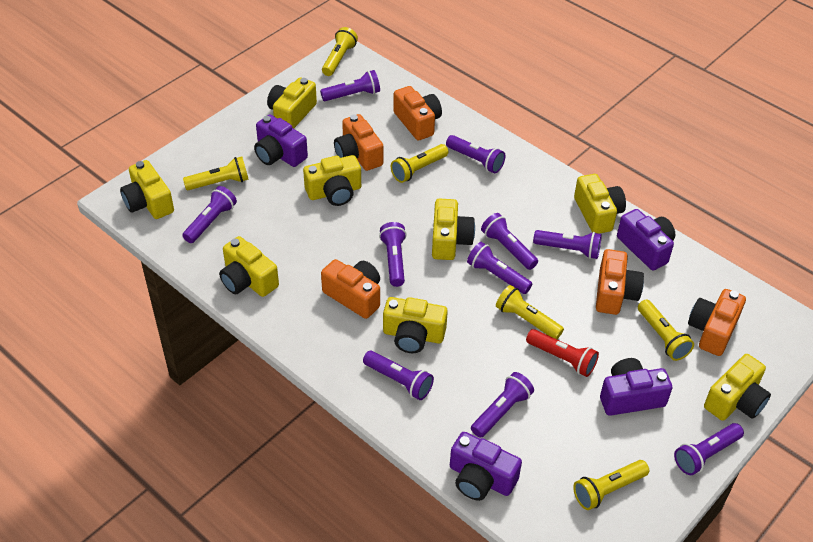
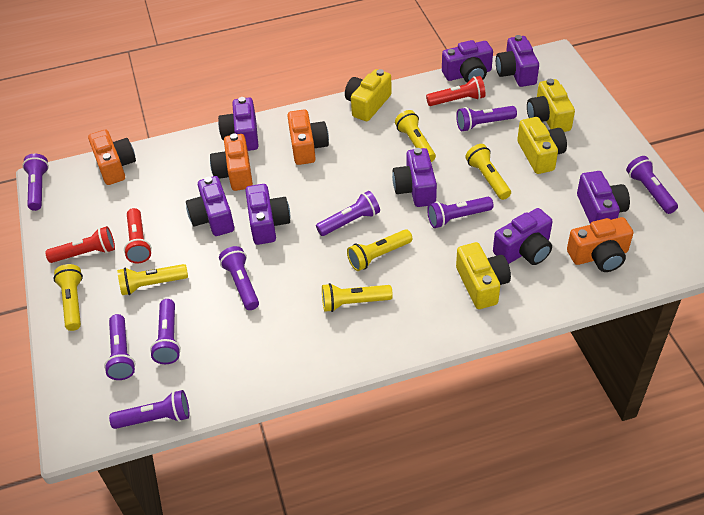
orange camera: [321,259,380,319] [334,114,383,171] [393,86,442,140] [596,249,644,315] [688,289,746,356] = 5 -> [88,130,136,185] [210,133,253,191] [287,109,329,165] [567,217,633,272] = 4
purple camera: [254,115,308,167] [450,432,522,501] [600,358,672,416] [617,209,675,271] = 4 -> [186,176,234,236] [218,97,259,151] [245,184,290,245] [392,148,437,207] [442,40,493,83] [493,208,553,265] [496,35,539,87] [577,171,630,223] = 8
purple flashlight: [182,186,237,243] [320,70,380,101] [363,351,434,400] [379,222,407,287] [446,135,505,174] [467,242,533,294] [471,372,534,438] [481,213,538,270] [533,230,602,259] [674,423,744,475] = 10 -> [22,154,49,211] [104,314,136,380] [109,390,189,429] [150,299,181,364] [219,246,259,310] [316,191,380,236] [427,197,493,228] [456,106,517,131] [626,156,678,214] = 9
red flashlight: [526,329,599,377] = 1 -> [45,226,115,263] [124,208,152,263] [426,76,486,106] = 3
yellow camera: [120,160,174,219] [219,236,279,297] [267,77,317,129] [303,155,361,206] [383,297,448,353] [432,198,475,260] [574,174,626,234] [704,354,771,421] = 8 -> [345,69,392,121] [456,242,511,309] [517,117,567,174] [527,79,575,132] = 4

